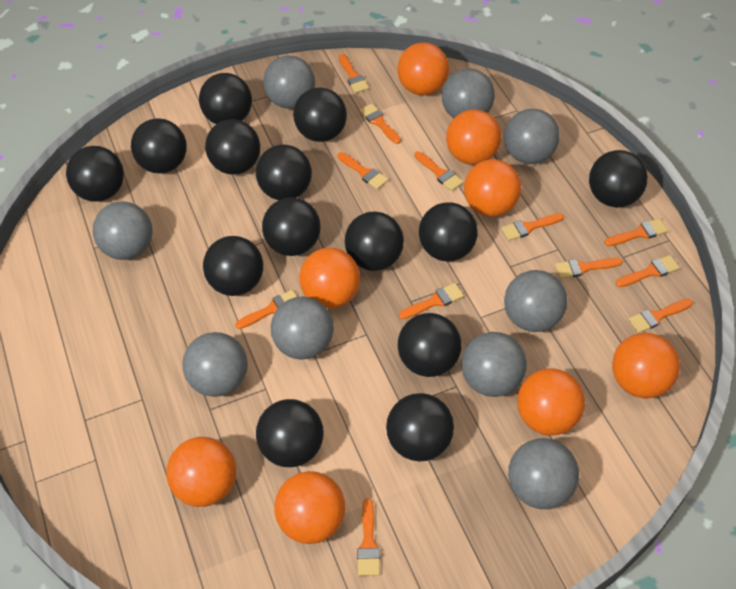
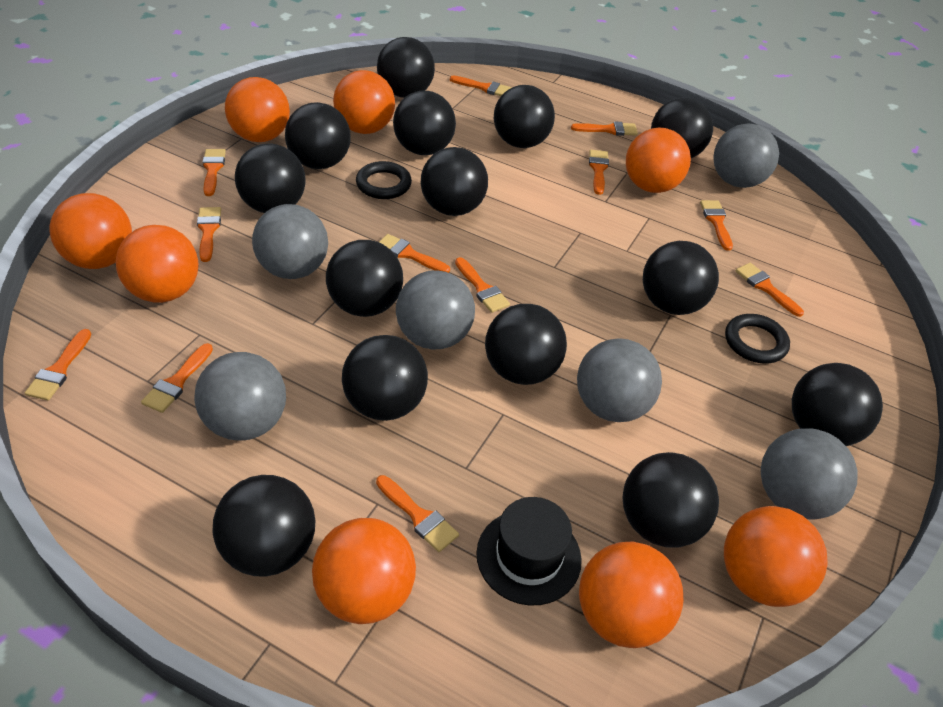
black hat: none = 0 -> [476,497,582,606] = 1
black ring: none = 0 -> [356,161,412,199] [725,314,790,364] = 2
grey ball: [93,201,153,260] [183,332,248,397] [263,56,315,109] [271,297,334,360] [442,69,495,118] [461,332,527,397] [504,109,560,164] [504,270,568,332] [508,438,579,509] = 9 -> [194,352,286,440] [252,204,328,279] [396,270,475,350] [577,338,662,422] [713,123,779,188] [761,428,858,520] = 6

